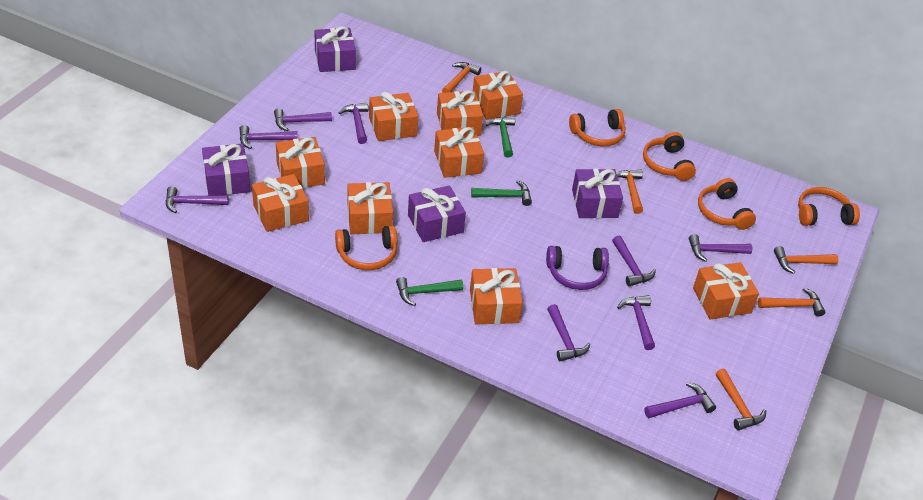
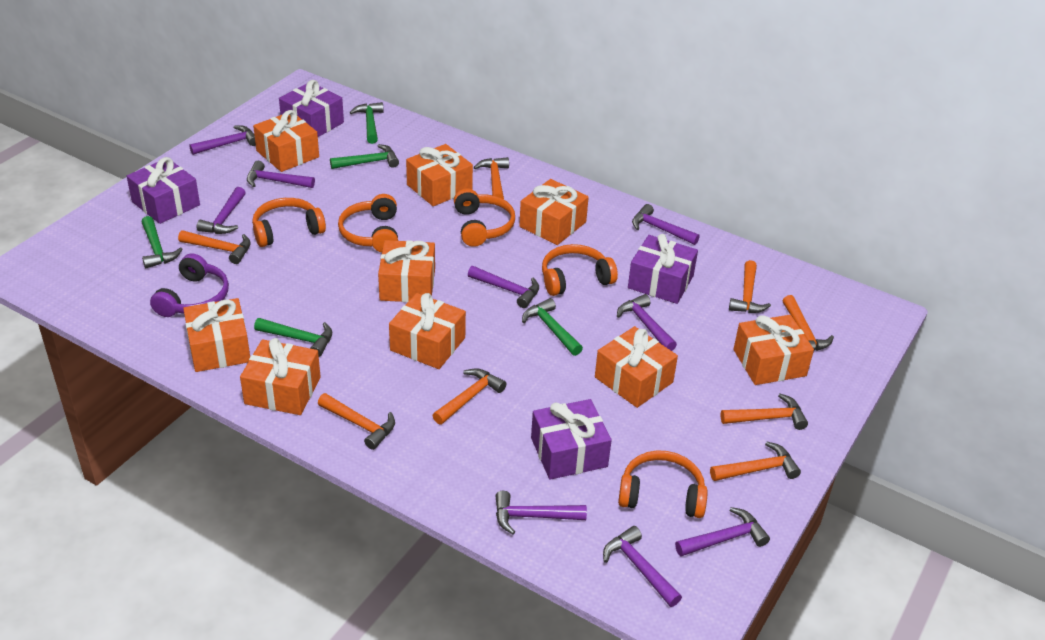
green hammer: [396,277,463,306] [471,180,532,206] [486,116,515,158] = 3 -> [141,216,183,268] [254,318,332,357] [330,144,399,169] [349,102,384,144] [522,298,583,356] = 5
orange hammer: [442,62,481,93] [616,170,643,214] [716,368,766,430] [758,287,825,317] [774,246,838,274] = 5 -> [178,230,251,264] [318,393,395,450] [432,368,506,425] [474,157,509,199] [710,441,801,481] [720,394,808,430] [729,260,771,313] [783,295,834,351] = 8

